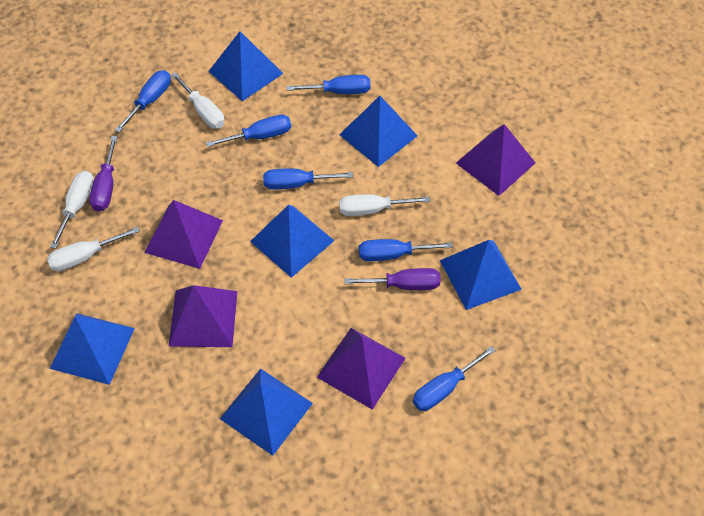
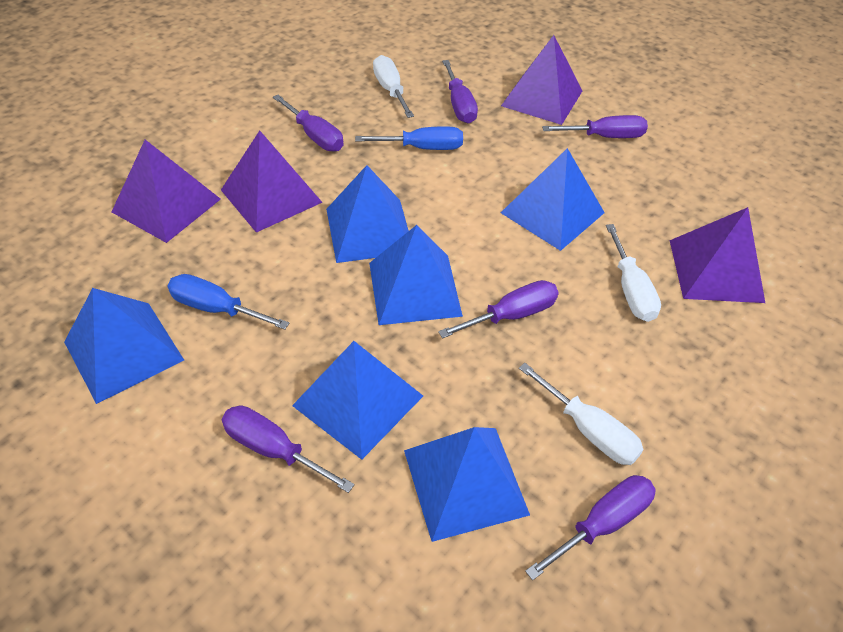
blue screwdriver: [115,70,171,133] [206,115,291,147] [263,169,353,190] [286,75,371,94] [359,239,453,261] [413,346,496,411] = 6 -> [167,274,290,330] [355,126,463,150] = 2
purple screwdriver: [89,136,118,211] [344,268,440,290] = 2 -> [222,406,355,493] [273,95,344,152] [438,280,559,339] [442,60,478,123] [525,475,656,580] [542,115,648,138] = 6
white screwdriver: [47,226,140,271] [50,171,94,249] [171,72,225,129] [339,194,430,216] = 4 -> [373,55,414,118] [519,363,644,465] [606,224,661,322] = 3

